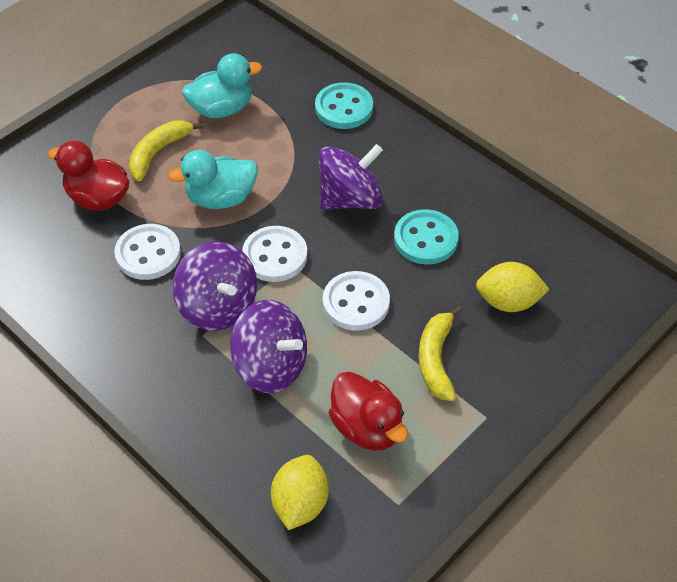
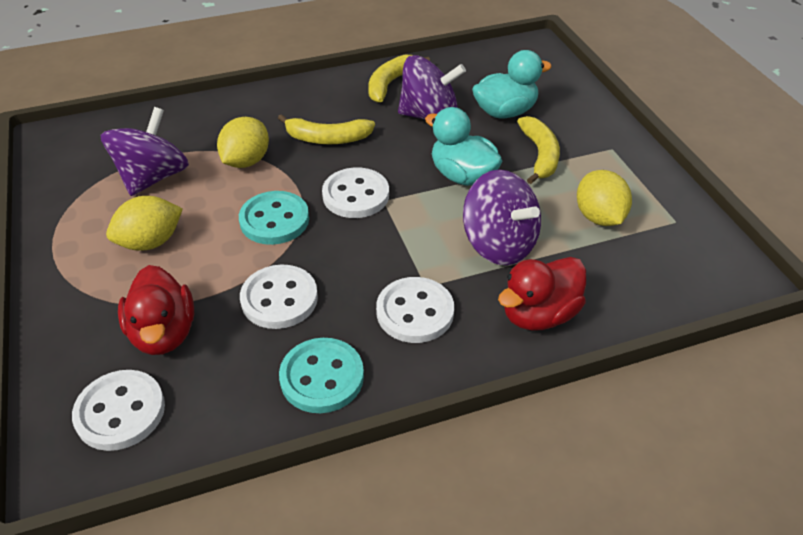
white button: [114,224,181,280] [242,226,307,282] [323,271,390,331] = 3 -> [72,370,165,451] [240,264,318,329] [322,167,389,218] [376,277,454,343] = 4
yellow banana: [128,120,204,181] [419,306,463,401] = 2 -> [278,114,375,144] [368,54,430,103] [517,116,560,184] = 3
yellow lemon: [271,455,329,530] [476,262,550,312] = 2 -> [106,196,183,251] [217,117,269,168] [577,170,632,226] = 3

